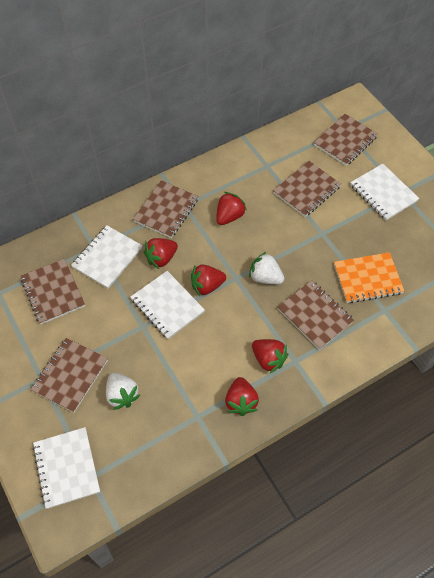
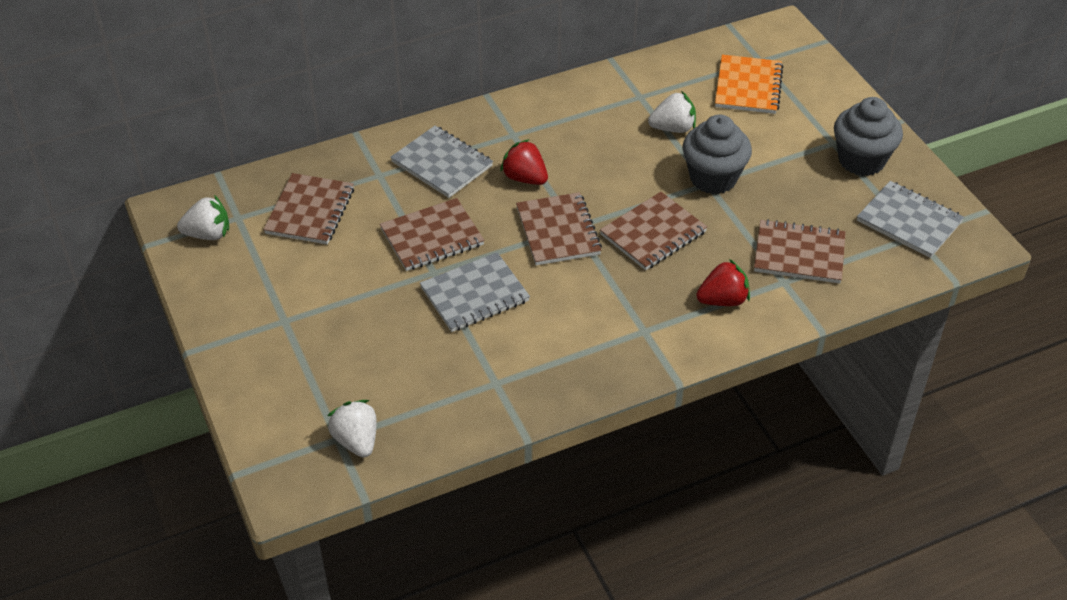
brown notebook: [21,259,85,324] [30,338,108,413] [133,180,199,238] [273,161,341,217] [278,280,354,350] [314,114,378,166] = 6 -> [263,173,354,244] [380,198,485,271] [516,192,602,265] [600,192,707,270] [754,219,846,284] = 5
grey cupcake: none = 0 -> [682,114,752,194] [834,97,903,176] = 2
grey notebook: none = 0 -> [390,126,493,198] [420,252,530,332] [857,181,964,258] = 3
red strawberry: [144,238,178,269] [191,264,226,296] [216,192,247,225] [225,377,259,416] [252,339,288,373] = 5 -> [500,139,548,185] [696,259,750,306] = 2
white notebook: [33,427,100,509] [71,225,143,289] [130,271,205,339] [350,164,420,220] = 4 -> none = 0
white strawberry: [106,373,141,410] [249,252,284,284] = 2 -> [177,195,229,240] [327,400,377,457] [648,91,696,133] = 3

